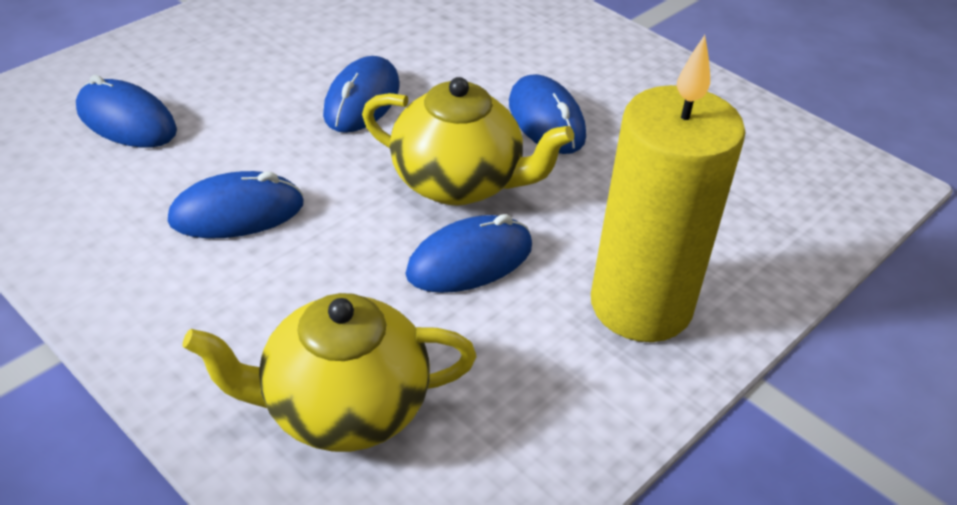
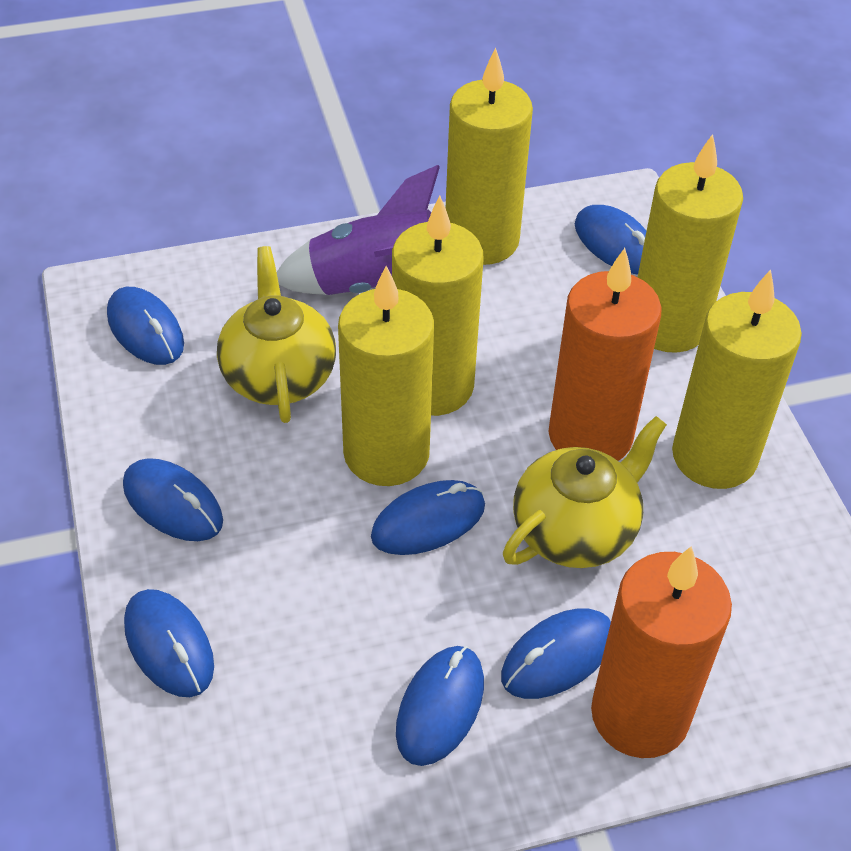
blue mouse: [76,75,177,148] [168,171,304,239] [323,56,399,133] [405,214,532,293] [509,74,586,154] = 5 -> [107,287,184,365] [123,458,223,541] [124,589,214,697] [371,480,485,555] [396,646,484,766] [501,608,611,699] [575,205,646,274] = 7
orange candle: none = 0 -> [548,248,662,461] [591,546,732,758] = 2
purple rocket: none = 0 -> [277,165,440,295] = 1
yellow candle: [591,35,746,342] = 1 -> [338,266,434,486] [392,196,484,416] [446,47,533,265] [638,134,743,353] [672,270,802,489] = 5

